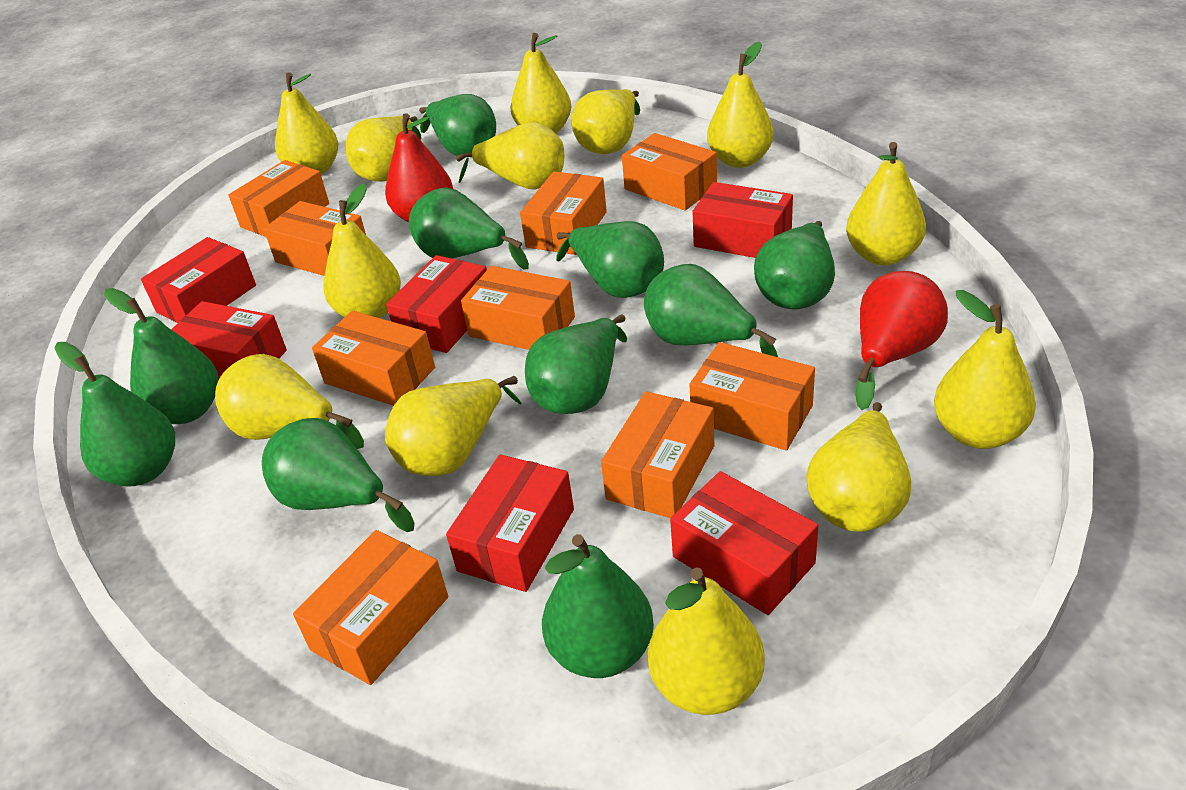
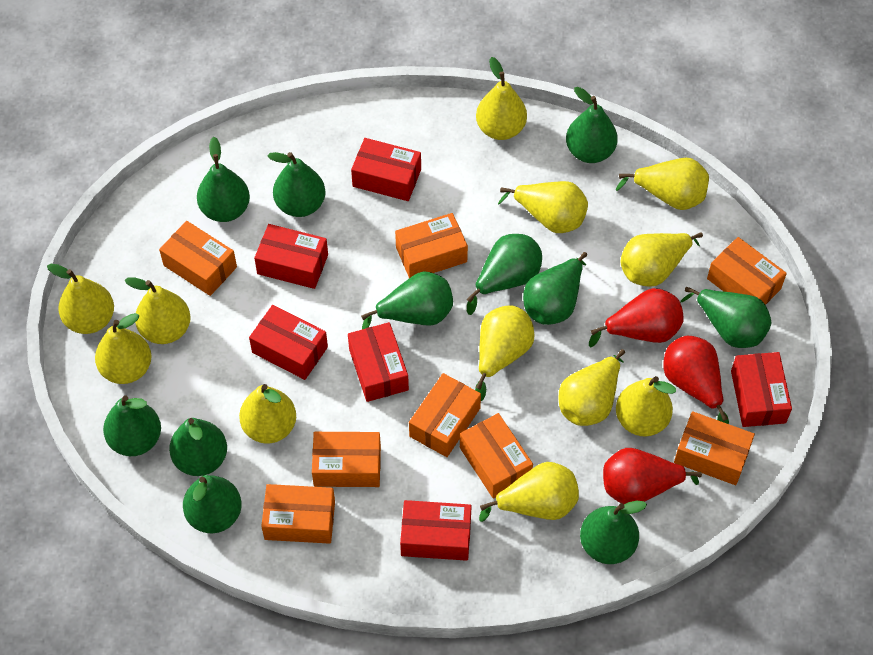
green pear: [55,342,175,486] [104,288,218,424] [262,418,415,532] [409,187,529,270] [419,94,496,156] [525,314,627,414] [542,534,654,678] [556,221,664,298] [644,264,778,357] [754,221,835,309] = 10 -> [103,395,161,456] [169,418,227,476] [183,475,242,533] [197,137,250,222] [267,152,325,217] [361,271,453,329] [467,234,542,315] [523,252,587,325] [566,87,618,163] [580,501,647,564] [680,287,772,348] = 11
orange box: [228,160,329,237] [264,201,366,276] [293,530,448,685] [312,311,435,406] [461,266,575,350] [520,171,607,255] [601,391,714,518] [622,133,717,211] [689,342,815,451] = 9 -> [159,221,237,296] [261,484,335,544] [312,432,381,487] [395,213,468,278] [409,373,481,457] [460,413,533,499] [674,411,755,485] [707,237,787,305] = 8
red pear: [385,113,453,222] [855,271,948,410] = 2 -> [589,288,684,347] [603,448,702,504] [663,336,729,424] = 3
yellow pear: [215,354,364,449] [275,72,338,174] [323,183,401,318] [346,116,421,182] [385,376,522,476] [456,122,564,190] [510,33,571,133] [572,89,640,154] [648,568,765,715] [707,41,774,168] [806,402,911,532] [846,142,926,265] [934,290,1036,449] = 13 -> [47,264,114,334] [95,313,152,384] [125,277,191,344] [239,384,296,444] [475,305,534,401] [476,57,527,140] [479,462,579,522] [498,181,588,233] [558,349,625,426] [615,158,709,210] [616,376,676,436] [621,232,703,287] = 12

